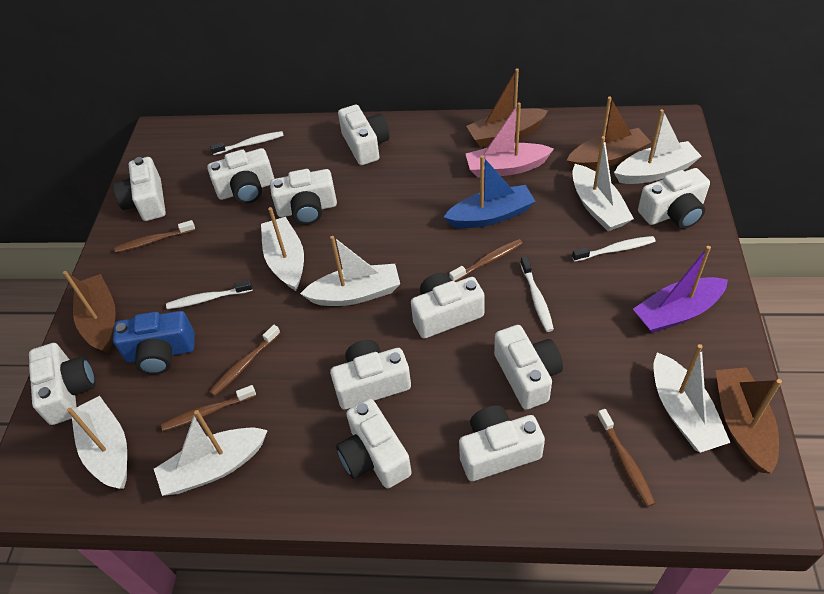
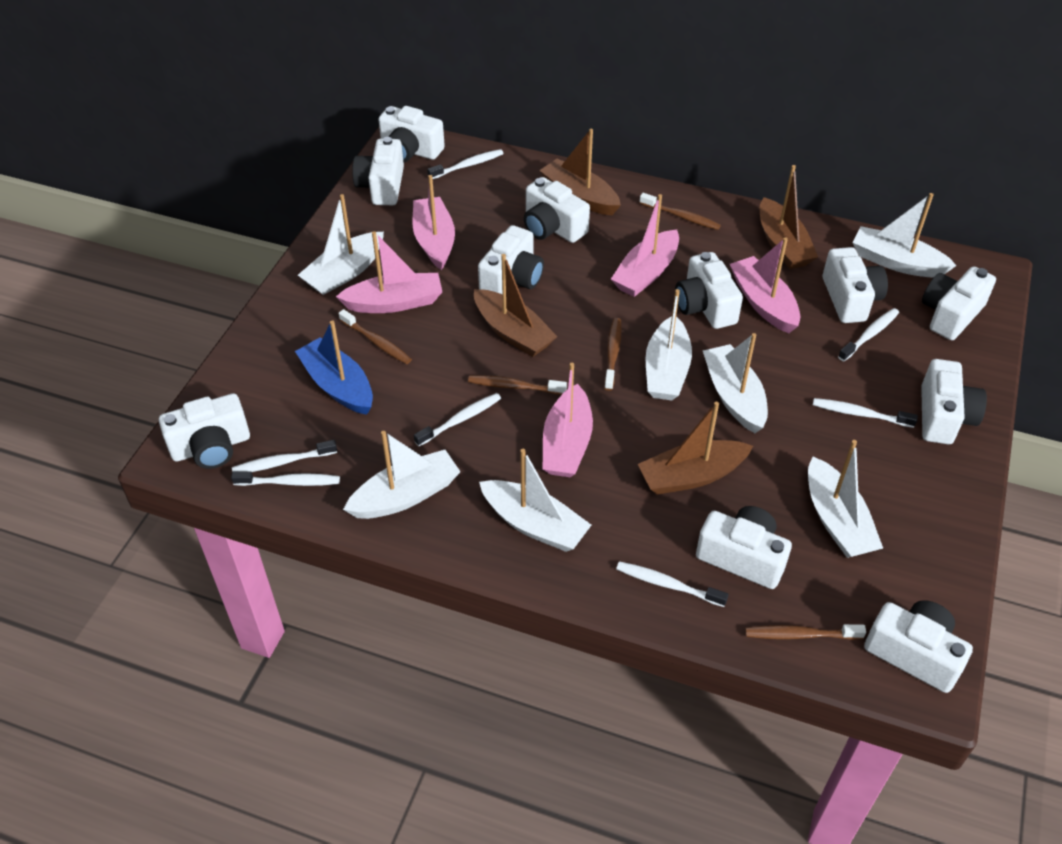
blue camera: [113,311,195,375] = 1 -> none = 0
pink boat: [466,102,554,178] = 1 -> [336,231,442,313] [413,175,455,270] [543,363,593,477] [611,194,679,297] [730,237,800,333] = 5
purple boat: [633,246,728,333] = 1 -> none = 0
white toothbrush: [166,280,253,309] [210,131,284,155] [520,256,554,332] [572,236,656,262] = 4 -> [231,471,340,486] [232,440,337,472] [414,393,501,446] [427,149,504,179] [616,561,729,607] [813,398,918,428] [838,308,899,361] = 7

